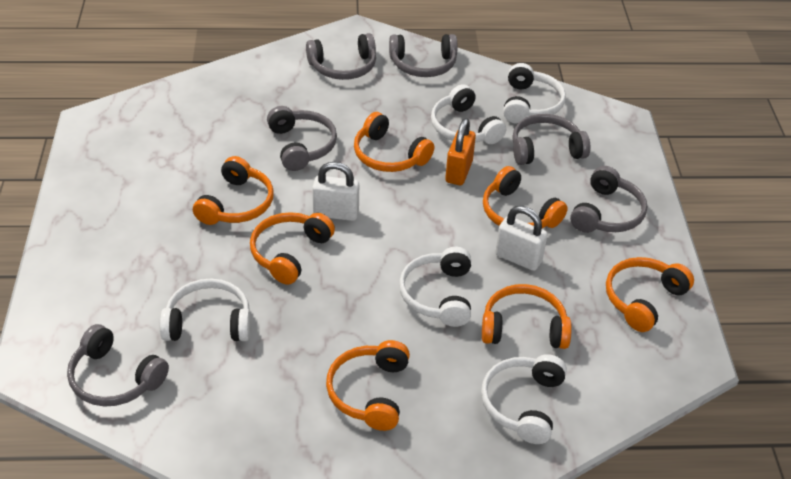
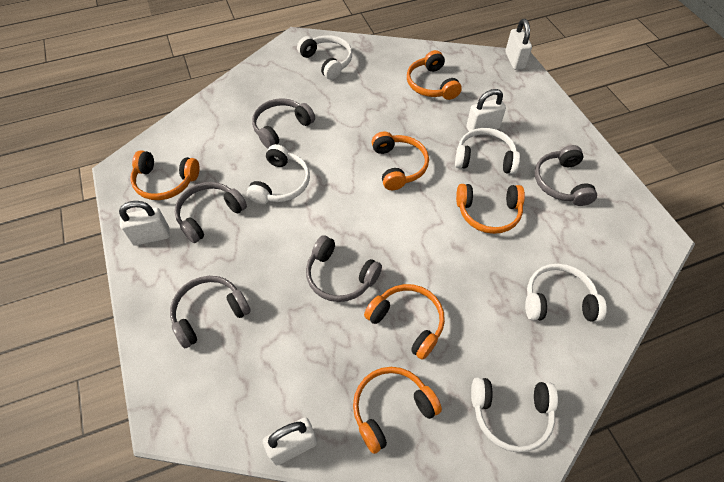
grey headphones: [67,324,169,406] [267,106,337,171] [306,33,376,80] [389,34,457,77] [512,114,590,165] [570,166,647,233] = 6 -> [170,276,251,348] [175,182,247,243] [252,98,315,149] [306,235,382,302] [534,145,597,206] = 5
orange headphones: [193,156,274,225] [250,212,335,285] [326,340,410,431] [354,112,434,172] [482,284,572,349] [483,166,568,228] [606,257,694,332] = 7 -> [130,150,200,200] [353,367,442,454] [364,284,445,360] [372,131,429,190] [407,50,462,100] [456,184,525,234] = 6
orange padlock: [445,118,476,185] = 1 -> none = 0
white padlock: [312,162,359,221] [495,206,548,271] = 2 -> [119,201,170,246] [263,417,317,466] [466,89,506,131] [505,19,532,70] = 4

